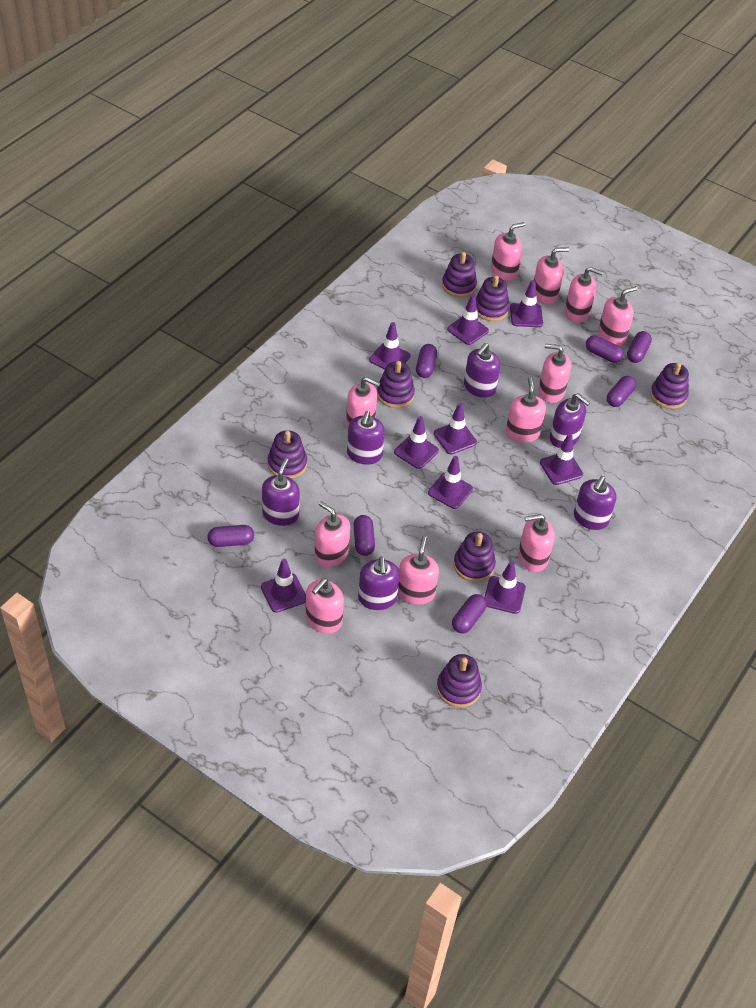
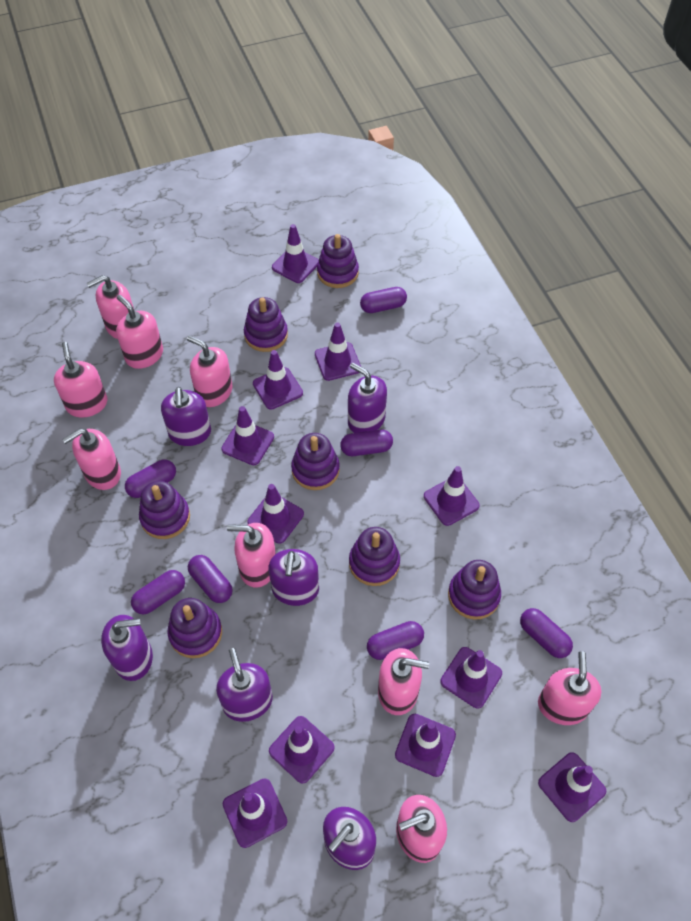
pink soap dispenser: [305,578,344,634] [314,501,350,567] [346,377,380,427] [398,536,439,605] [491,222,525,281] [506,377,546,443] [518,514,555,572] [534,247,569,304] [538,344,571,403] [565,267,603,323] [598,286,638,346] = 11 -> [54,342,108,417] [62,428,121,490] [87,275,134,339] [116,295,163,369] [187,336,232,407] [227,523,276,587] [378,648,429,715] [396,795,447,863] [538,651,601,725] = 9
purple traffic cone: [261,559,306,613] [369,322,411,370] [394,416,439,469] [428,456,473,509] [434,403,477,454] [447,294,489,345] [484,561,526,614] [510,280,543,327] [540,434,583,485] = 9 -> [221,406,274,465] [223,778,287,848] [247,484,304,544] [253,350,303,410] [269,716,335,783] [272,224,319,283] [315,322,361,381] [395,714,456,777] [424,466,480,526] [440,647,502,709] [538,752,606,822] = 11

